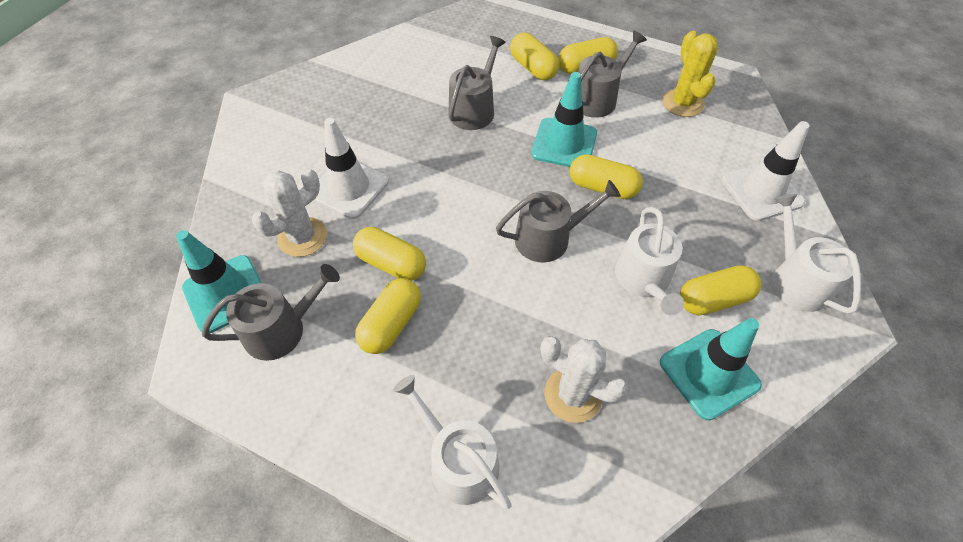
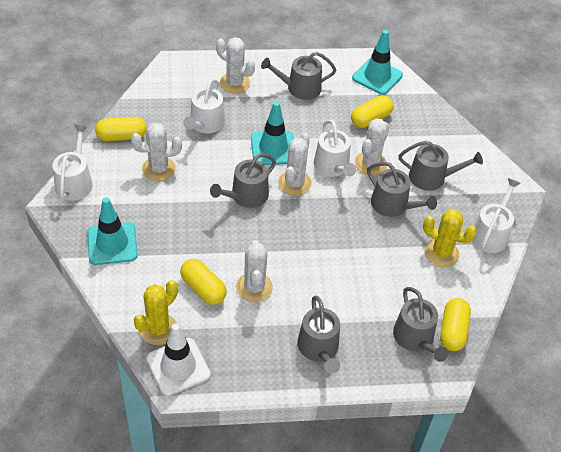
grey watering can: [202,264,340,361] [448,36,506,130] [496,180,621,263] [578,31,647,118] = 4 -> [210,153,276,208] [261,52,336,100] [297,295,340,374] [367,162,437,217] [393,287,448,362] [398,141,483,191] = 6
white cactus: [252,168,327,257] [541,336,628,423] = 2 -> [131,123,182,181] [216,37,255,93] [236,240,273,302] [278,133,312,196] [355,118,390,176] = 5
white traffic cone: [313,118,389,219] [722,121,809,221] = 2 -> [146,323,211,396] = 1
white watering can: [393,375,512,509] [615,207,684,315] [772,194,861,314] = 3 -> [52,125,93,201] [183,78,225,134] [314,120,356,177] [472,178,521,253] = 4
yellow cactus: [662,31,718,117] = 1 -> [134,280,178,345] [423,209,477,267] = 2
yellow capsule: [353,227,426,281] [355,278,421,354] [510,33,559,80] [558,37,618,74] [569,154,643,199] [680,265,761,315] = 6 -> [95,117,147,141] [180,259,227,305] [351,95,394,128] [440,298,471,351] = 4

